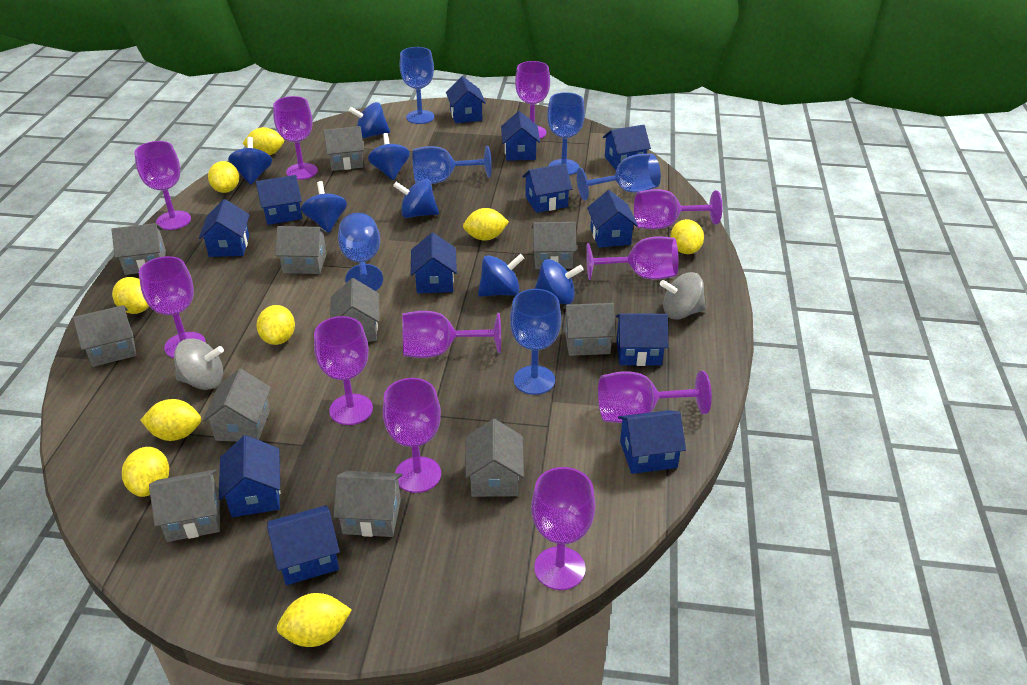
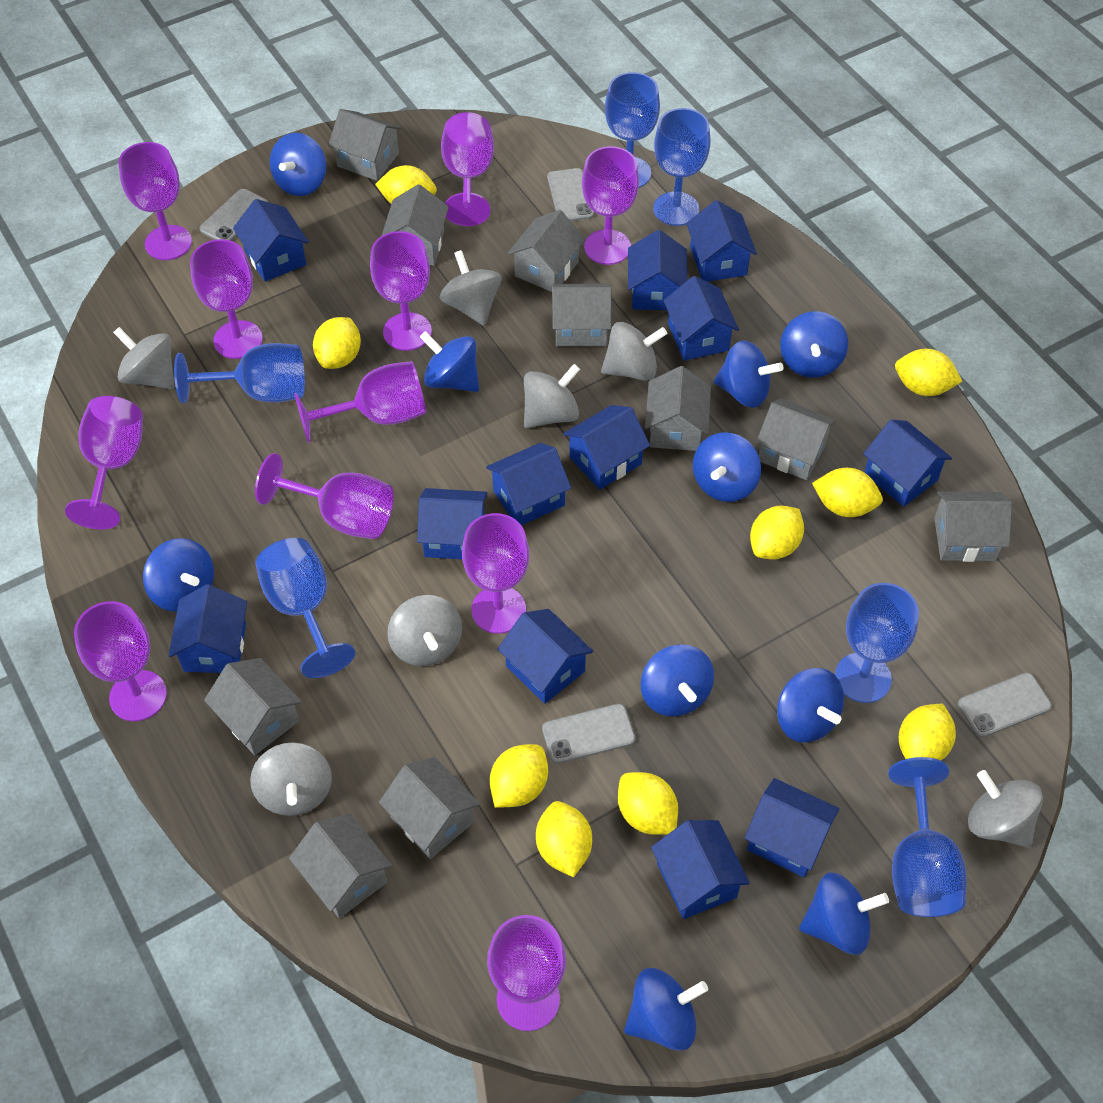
blue spinning top: [228,137,272,185] [301,181,347,233] [349,102,390,138] [368,133,410,180] [393,179,439,218] [478,254,524,297] [535,259,584,305] = 7 -> [143,538,214,612] [270,133,326,196] [420,331,479,392] [624,968,708,1051] [641,644,714,716] [693,432,761,502] [714,341,784,408] [777,668,844,743] [780,311,848,378] [799,872,889,955] = 10
grey house: [73,305,136,367] [111,223,166,275] [149,469,220,542] [202,369,271,442] [275,226,327,274] [324,126,364,171] [330,278,379,342] [333,471,402,537] [465,419,524,497] [532,222,577,269] [563,303,616,356] = 11 -> [204,658,302,755] [289,814,392,918] [328,109,402,181] [379,757,480,859] [382,184,449,266] [508,210,586,292] [552,284,611,347] [645,366,711,451] [756,398,836,480] [934,491,1012,562] = 10
grey phone: none = 0 -> [199,189,268,241] [542,704,635,764] [547,168,594,221] [958,673,1052,738] = 4
grey spinning top: [174,339,224,390] [660,272,706,320] = 2 -> [113,327,175,389] [250,742,332,816] [387,595,462,666] [440,250,501,326] [524,364,580,428] [601,322,667,381] [968,770,1043,848] = 7

